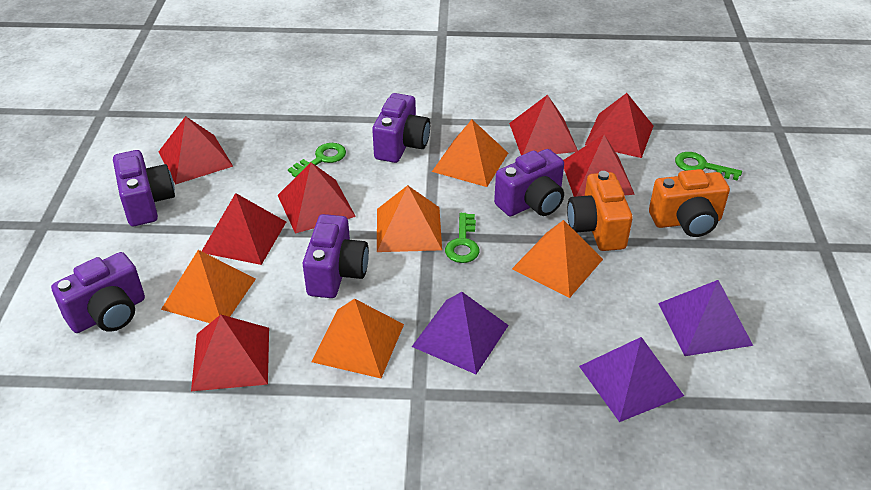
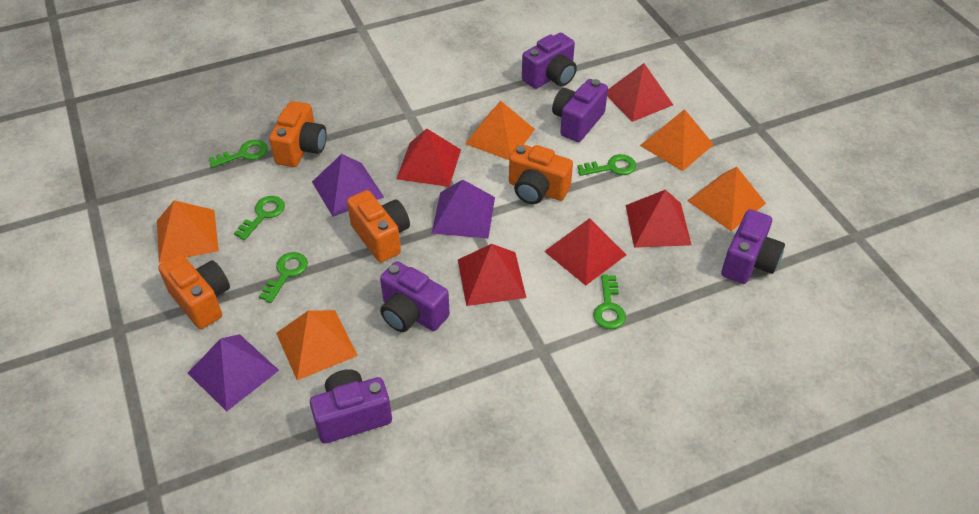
green key: [288,143,346,177] [445,213,480,263] [675,152,742,181] = 3 -> [209,140,268,168] [234,196,285,240] [259,252,308,303] [577,154,636,176] [593,274,626,329] = 5
orange camera: [567,171,633,251] [649,169,730,237] = 2 -> [158,254,230,329] [269,101,327,167] [347,190,410,262] [509,144,573,204] = 4
red pyramid: [159,116,233,184] [191,315,269,391] [202,193,286,265] [278,162,356,234] [509,95,578,155] [563,135,635,197] [585,93,653,158] = 7 -> [397,128,461,187] [458,244,526,306] [544,218,626,285] [607,63,673,122] [626,189,691,248] = 5

